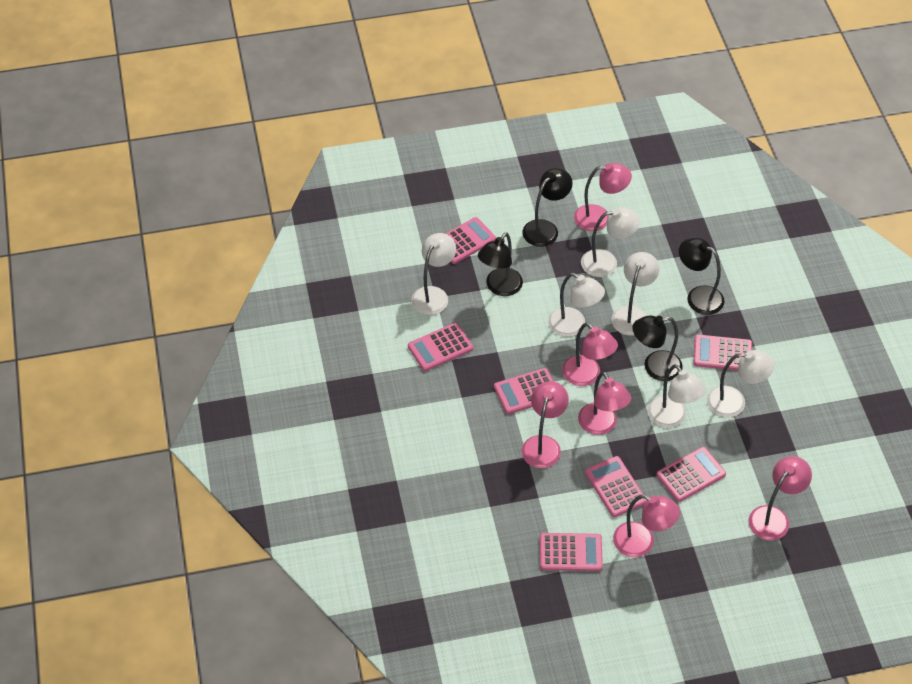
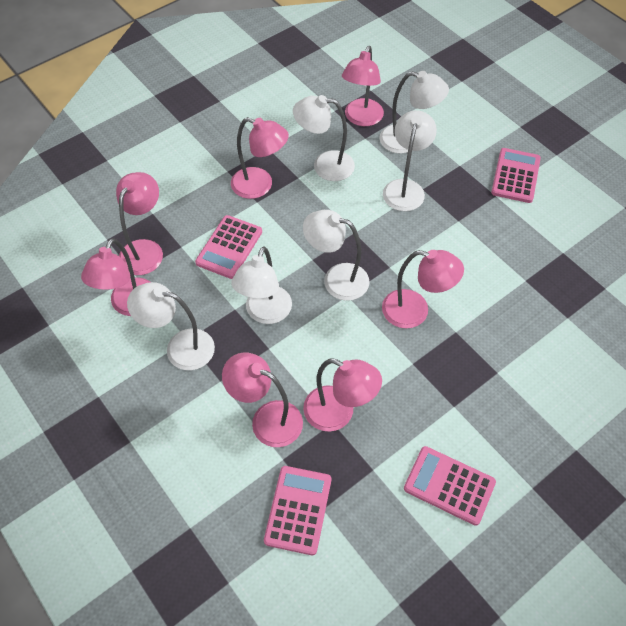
black lamp: [478,232,523,296] [522,168,573,247] [632,315,683,381] [679,238,724,315] = 4 -> none = 0
pink calculator: [408,323,473,371] [445,217,496,264] [494,368,553,414] [540,533,603,571] [585,456,647,517] [657,447,726,502] [693,334,752,371] = 7 -> [195,215,262,279] [264,466,331,555] [404,446,496,526] [491,148,541,203] = 4
pink lamp: [521,381,569,468] [562,323,618,386] [574,163,632,231] [578,371,631,435] [613,495,680,557] [749,456,812,541] = 6 -> [81,238,150,316] [116,172,163,275] [222,352,303,447] [231,117,289,199] [303,358,382,431] [342,46,384,126] [382,250,464,328] = 7

